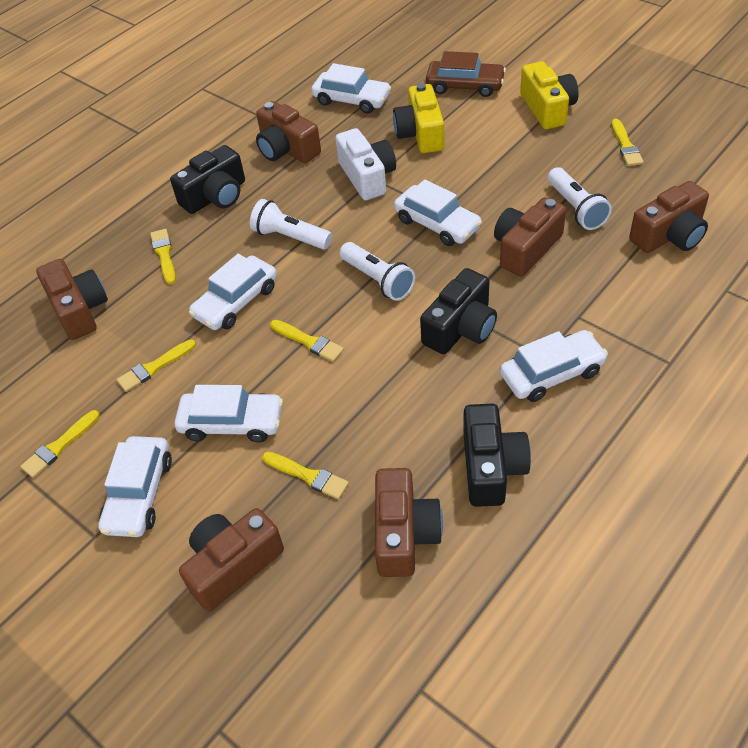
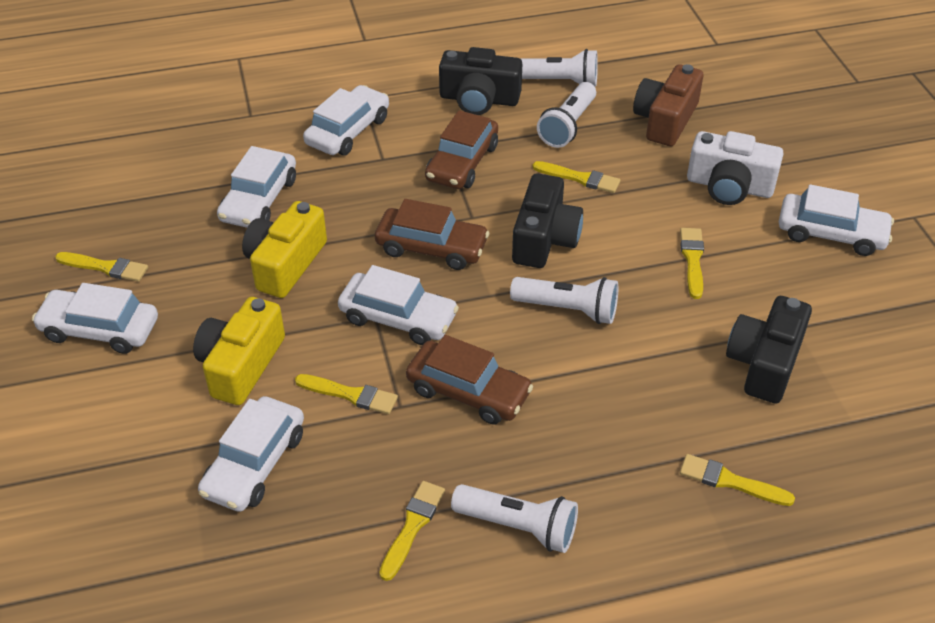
brown camera: [36,259,108,340] [179,508,284,611] [256,101,321,163] [375,468,443,577] [494,197,566,277] [629,181,709,253] = 6 -> [633,64,703,146] = 1
brown car: [426,51,506,97] = 1 -> [375,199,489,270] [406,335,533,425] [425,110,498,189] = 3
white flashlight: [250,199,332,250] [340,242,415,301] [548,167,612,230] = 3 -> [451,484,578,553] [510,277,618,324] [521,49,598,87] [537,82,596,148] = 4

